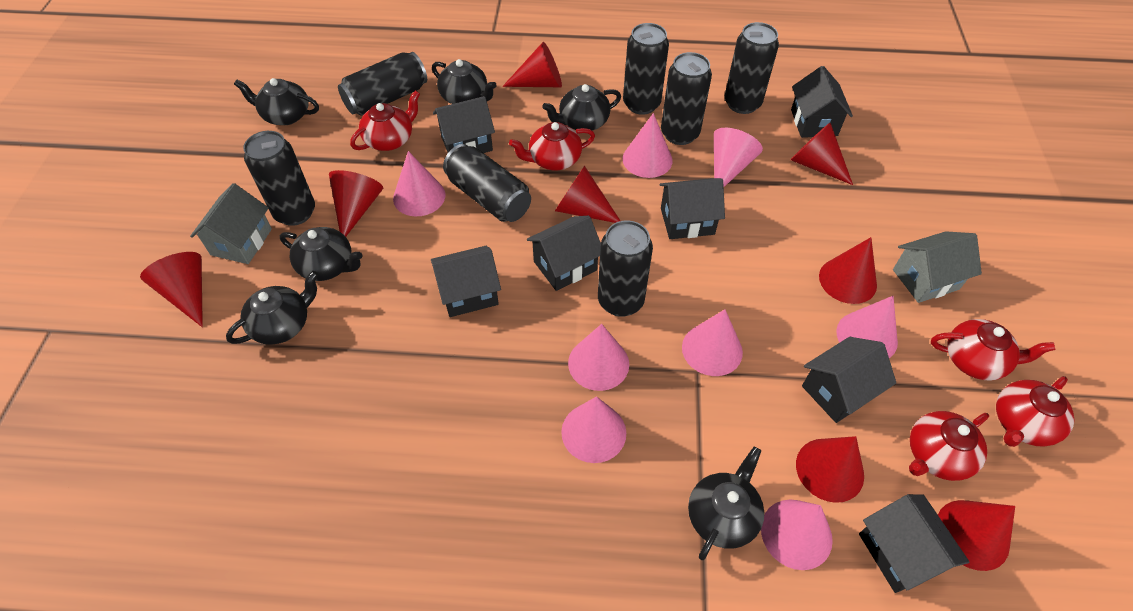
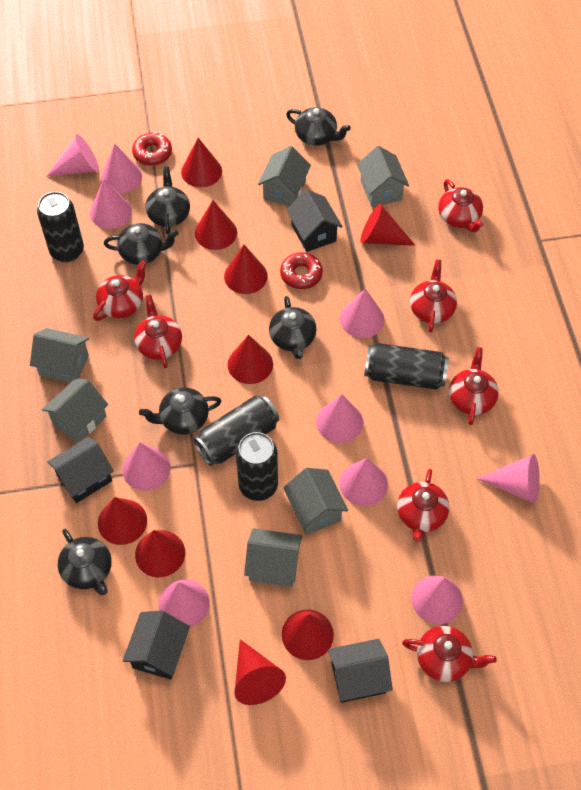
black can: [243,131,315,226] [338,52,427,116] [443,144,531,222] [598,220,653,317] [623,23,669,115] [661,52,712,145] [725,22,779,114] = 7 -> [37,191,84,262] [193,396,279,466] [236,432,278,501] [364,343,449,390] = 4
black house: [431,246,501,317] [433,96,495,153] [527,216,601,291] [659,178,725,239] [791,66,853,138] [802,337,896,423] [859,494,969,593] = 7 -> [47,437,114,503] [123,610,190,679] [286,189,343,252] [328,639,393,703] = 4
grey house: [190,183,272,264] [893,231,982,303] = 2 -> [30,328,89,383] [42,379,108,443] [244,528,302,587] [258,146,311,206] [283,468,348,535] [357,146,409,207] = 6
pink cone: [393,151,446,216] [561,396,626,463] [568,324,629,391] [622,113,673,178] [682,309,743,376] [714,128,763,187] [761,500,833,570] [836,296,898,358] = 8 -> [46,134,99,177] [90,179,132,229] [101,144,142,193] [122,442,171,491] [158,580,210,628] [316,394,363,443] [339,458,388,506] [340,289,385,338] [412,575,463,624] [477,454,540,504] = 10
red cone: [140,252,203,327] [329,170,383,237] [502,42,562,87] [555,166,620,223] [790,123,853,185] [796,436,864,503] [819,237,877,304] [938,500,1015,571] = 8 -> [98,497,147,545] [135,530,185,577] [181,138,222,187] [195,200,237,250] [224,245,268,294] [228,335,273,384] [234,639,286,705] [282,609,334,660] [361,204,415,246] = 9
red donut: none = 0 -> [132,132,172,166] [280,252,323,289] = 2
red teapot: [350,90,420,151] [509,122,595,170] [909,411,989,481] [931,319,1055,381] [996,376,1075,447] = 5 -> [93,260,147,321] [134,295,182,368] [397,469,449,543] [402,626,497,682] [410,259,457,332] [438,179,484,233] [449,347,499,425] = 7

